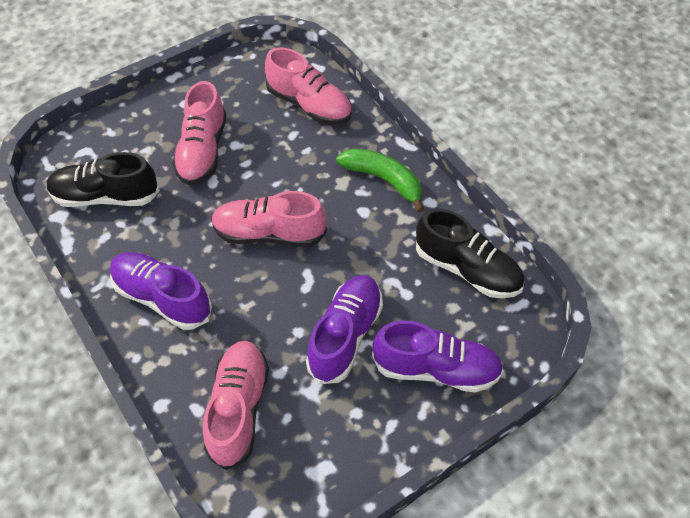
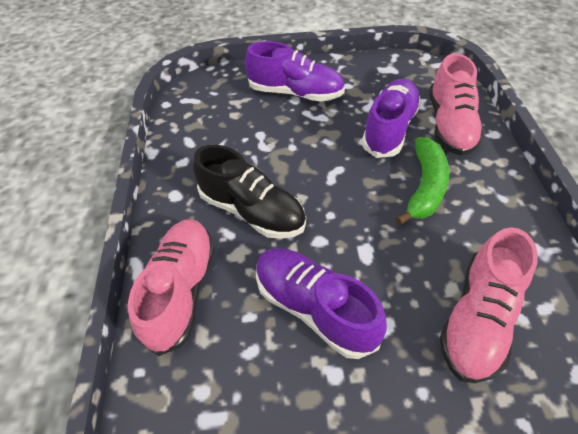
black shoe: [47,152,160,207] [416,208,524,298] = 2 -> [193,145,306,239] = 1
pink shoe: [172,81,227,185] [203,341,269,470] [211,191,327,247] [265,47,352,125] = 4 -> [128,219,215,356] [429,53,484,156] [440,227,538,383] = 3

